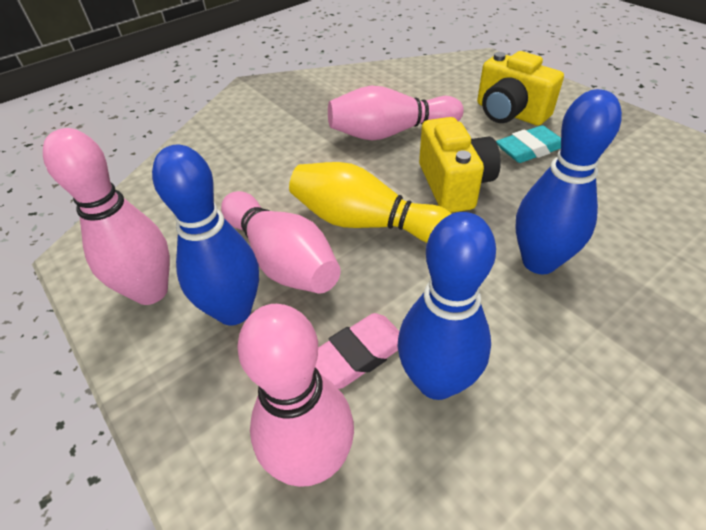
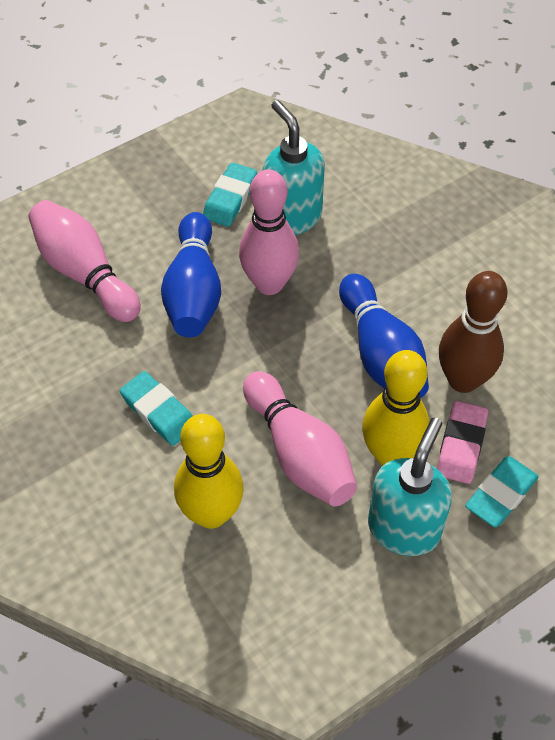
blue bowling pin: [152,145,259,325] [397,212,496,400] [516,89,622,274] = 3 -> [161,212,221,337] [339,274,429,398] = 2
brown bowling pin: none = 0 -> [439,271,507,393] = 1
pink bowling pin: [43,128,170,305] [221,191,341,294] [237,304,354,487] [328,86,464,141] = 4 -> [28,200,141,322] [239,169,299,295] [243,371,357,506] = 3
turquoise eraser: [496,125,561,163] = 1 -> [120,371,192,446] [203,162,257,227] [465,456,538,527] = 3
turquoise soap dispenser: none = 0 -> [262,100,325,235] [368,418,452,556] = 2
yellow bowling pin: [289,162,452,243] = 1 -> [174,414,244,529] [362,350,430,466] = 2
yellow camera: [419,117,501,213] [477,51,564,126] = 2 -> none = 0

